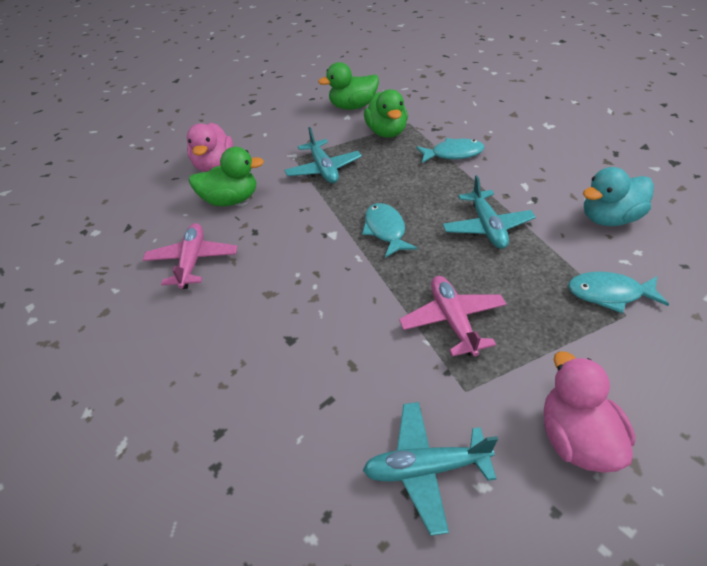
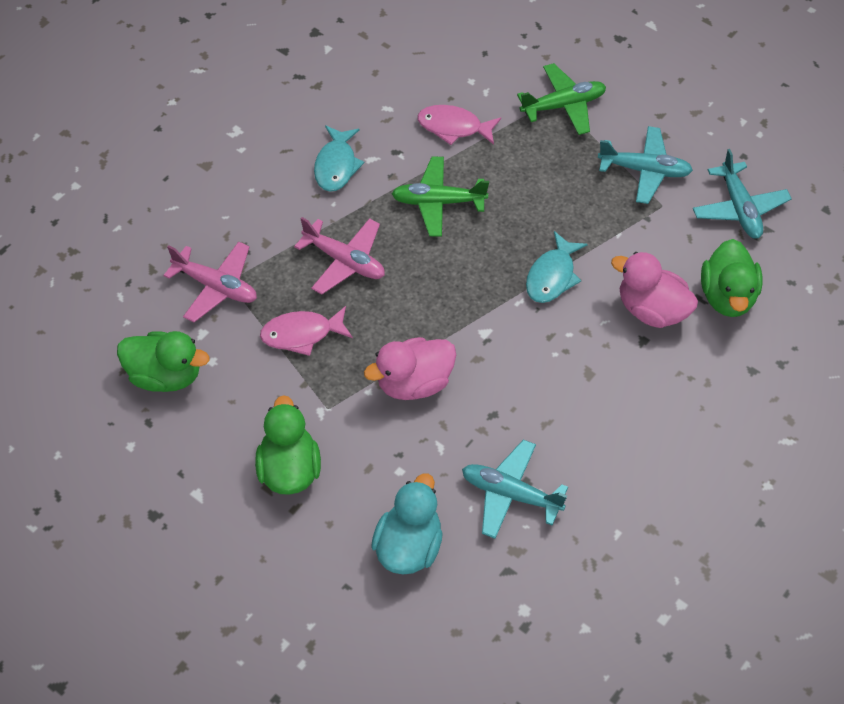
green plane: none = 0 -> [392,157,489,237] [517,63,606,135] = 2
pink fish: none = 0 -> [260,306,353,356] [417,105,501,145] = 2
turquoise fish: [362,203,417,258] [416,138,484,163] [568,272,669,314] = 3 -> [314,126,364,192] [526,231,588,303] = 2

